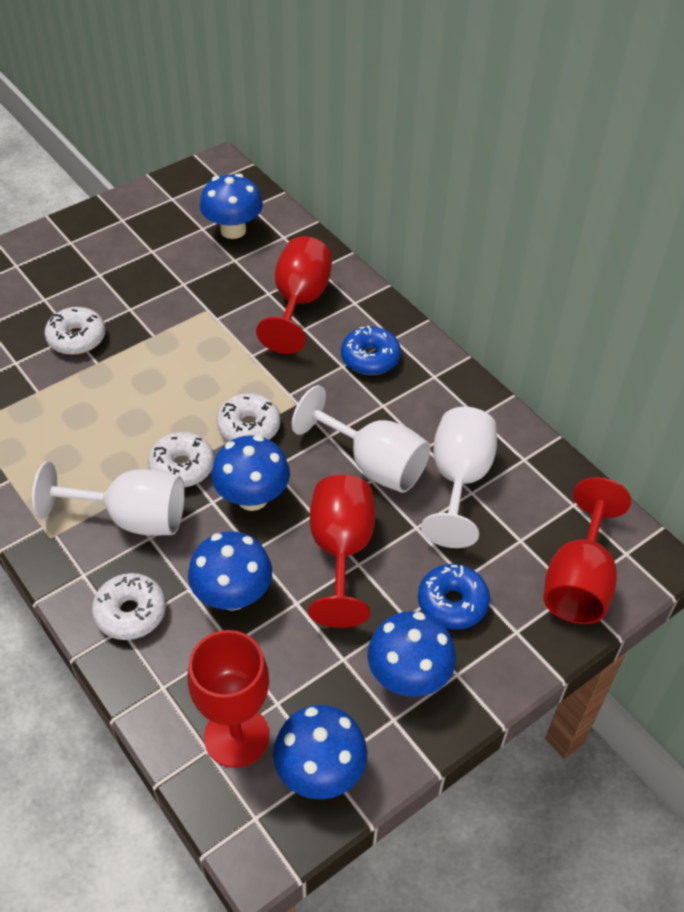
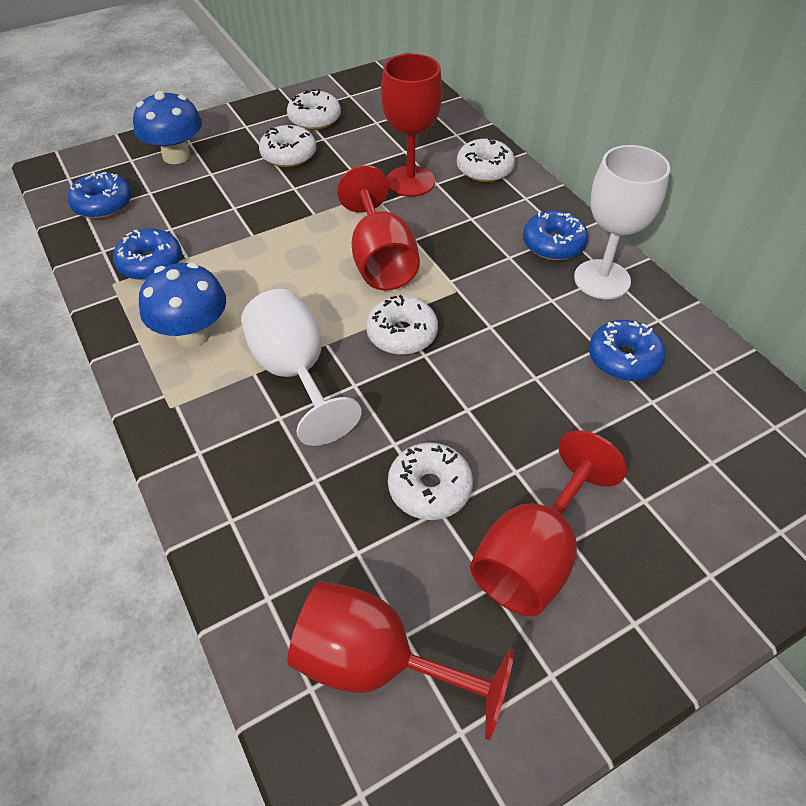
blue donut: [341,326,401,375] [418,564,490,630] = 2 -> [67,172,132,219] [113,228,182,280] [523,210,588,261] [589,320,665,381] = 4
blue mushroom: [188,531,272,611] [200,173,263,239] [211,435,290,511] [273,705,367,799] [367,611,456,697] = 5 -> [133,91,202,164] [139,262,226,347] = 2
white donut: [45,307,105,355] [92,573,166,640] [148,432,214,487] [217,393,280,441] = 4 -> [259,125,316,167] [287,89,341,130] [366,295,438,355] [388,443,473,520] [457,138,515,182] = 5
white goblet: [32,462,185,536] [292,385,431,493] [421,407,497,548] = 3 -> [241,289,362,446] [574,145,670,299] = 2

